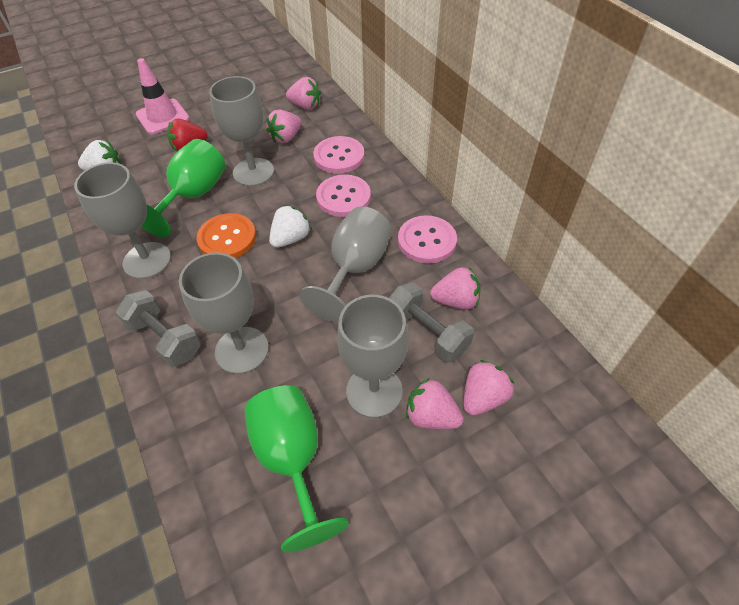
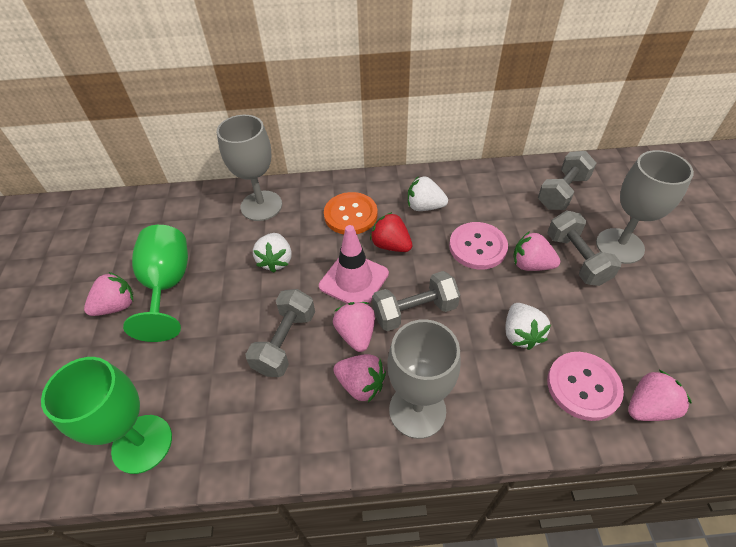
grey dumbbell: [116,290,201,367] [389,283,474,363] = 2 -> [245,289,315,377] [372,271,460,331] [538,151,597,210] [547,211,621,286] = 4
grey goblet: [74,162,171,279] [179,252,269,374] [209,76,274,186] [300,206,392,322] [337,295,408,418] = 5 -> [217,115,282,221] [387,319,461,439] [596,150,694,264] = 3
pink button: [313,136,364,174] [316,175,371,217] [398,215,457,263] = 3 -> [449,222,508,270] [547,352,624,421] = 2
white strawberry: [78,140,120,170] [269,205,311,248] = 2 -> [253,233,292,273] [408,176,448,211] [505,303,551,350] = 3

